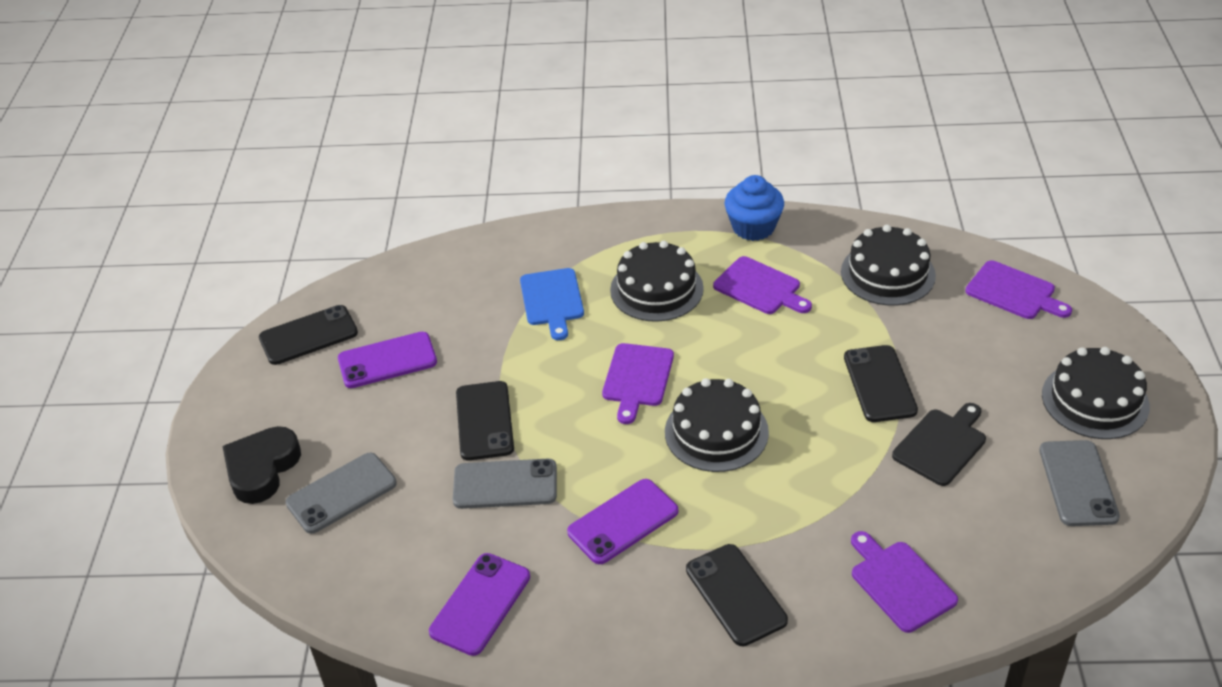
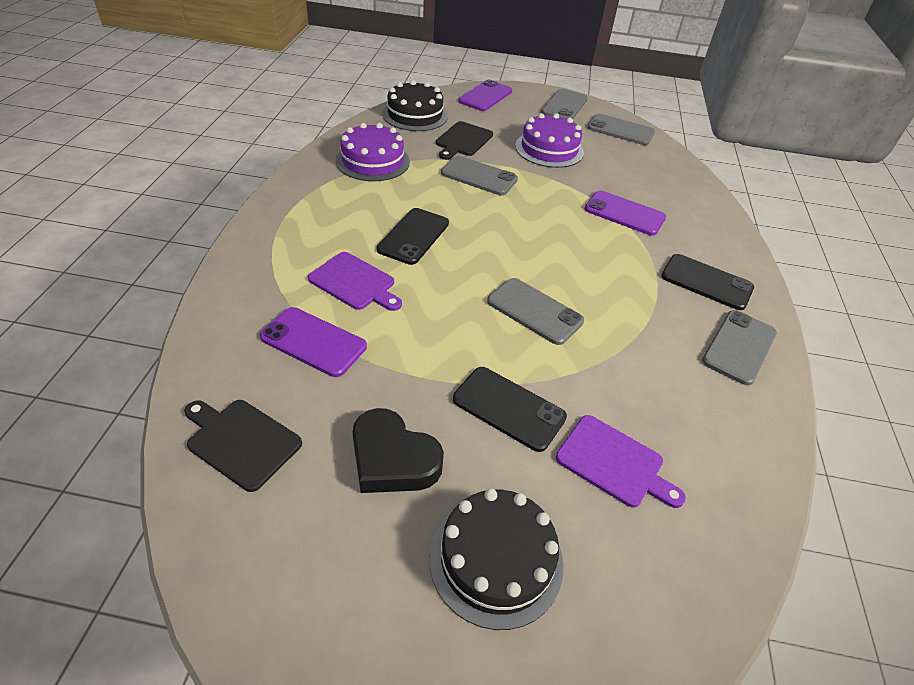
black cake: [610,241,704,322] [665,378,769,472] [841,225,936,305] [1042,347,1150,439] = 4 -> [382,80,448,131] [429,489,563,630] = 2
black cutting board: [892,403,986,486] = 1 -> [184,400,302,492] [436,121,493,160] = 2
black phone: [259,305,358,365] [456,381,514,460] [686,544,788,646] [844,345,918,422] = 4 -> [376,208,449,265] [453,367,567,452] [661,254,754,310] = 3
blue cupcake: [725,175,784,241] = 1 -> none = 0
blue cutting board: [520,268,584,340] = 1 -> none = 0
grey phone: [285,453,397,534] [453,459,557,509] [1039,440,1120,526] = 3 -> [441,156,518,195] [487,278,584,345] [541,89,588,119] [588,114,655,145] [702,310,777,385] = 5
purple cake: none = 0 -> [335,123,410,181] [515,113,584,168] = 2
purple cutting board: [602,343,674,424] [713,256,812,314] [851,531,958,633] [965,260,1072,319] = 4 -> [308,252,402,311] [556,415,686,508] = 2

